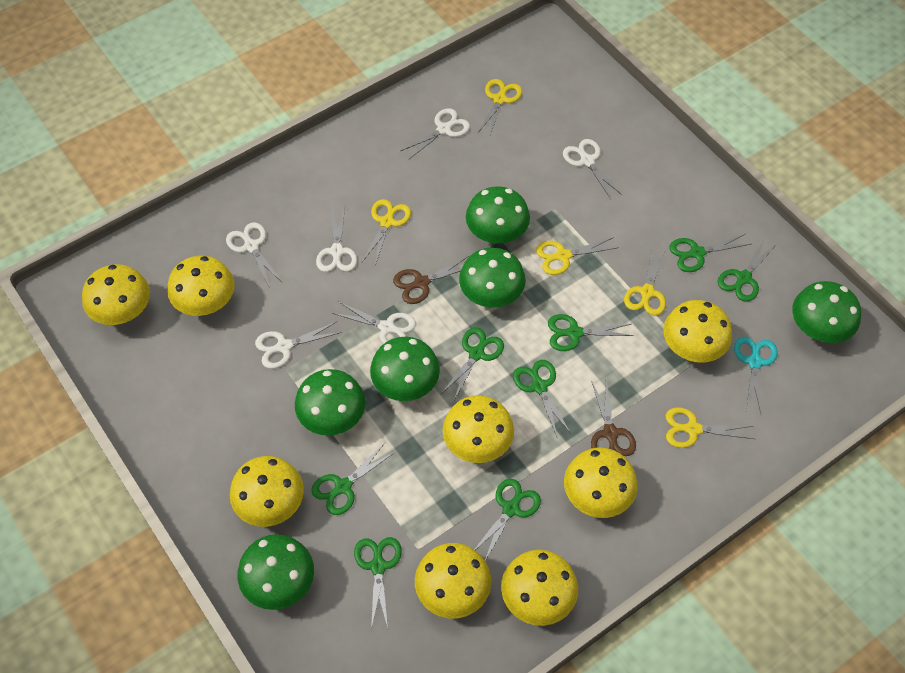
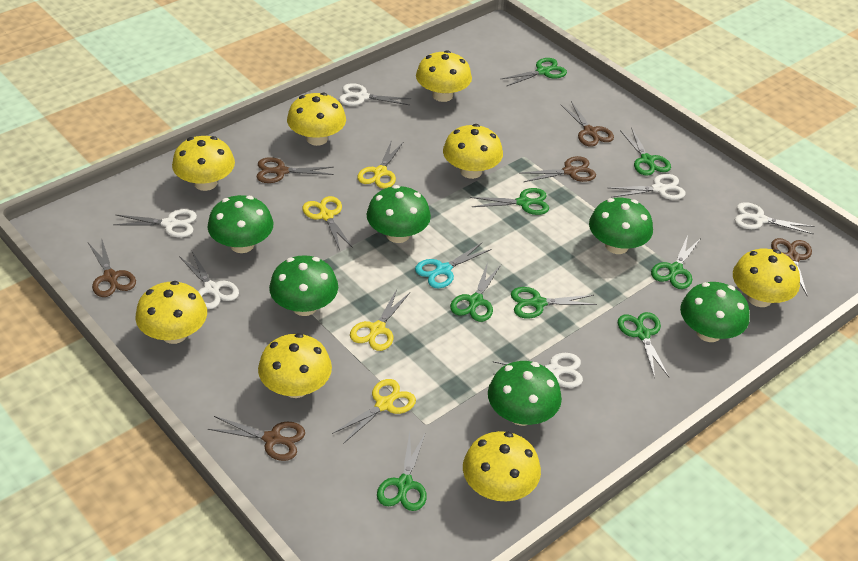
brown scissors: [393,256,469,304] [591,380,636,456] = 2 -> [88,238,136,297] [208,416,305,461] [257,157,334,183] [521,156,596,182] [561,101,614,147] [771,238,812,297] = 6
yellow scissors: [362,199,411,265] [477,79,522,135] [536,237,619,275] [624,246,666,316] [666,407,754,448] = 5 -> [302,196,353,250] [332,379,416,444] [350,289,410,351] [357,140,403,189] = 4

